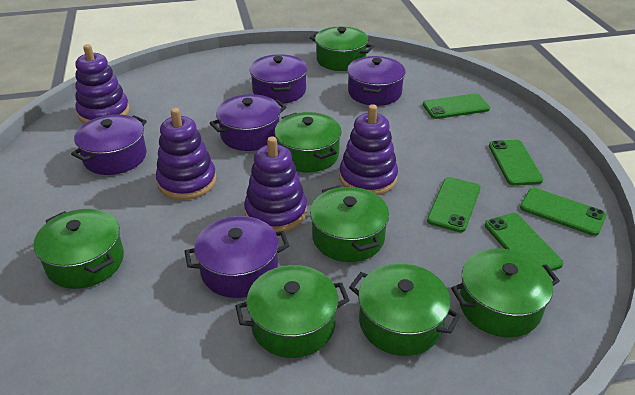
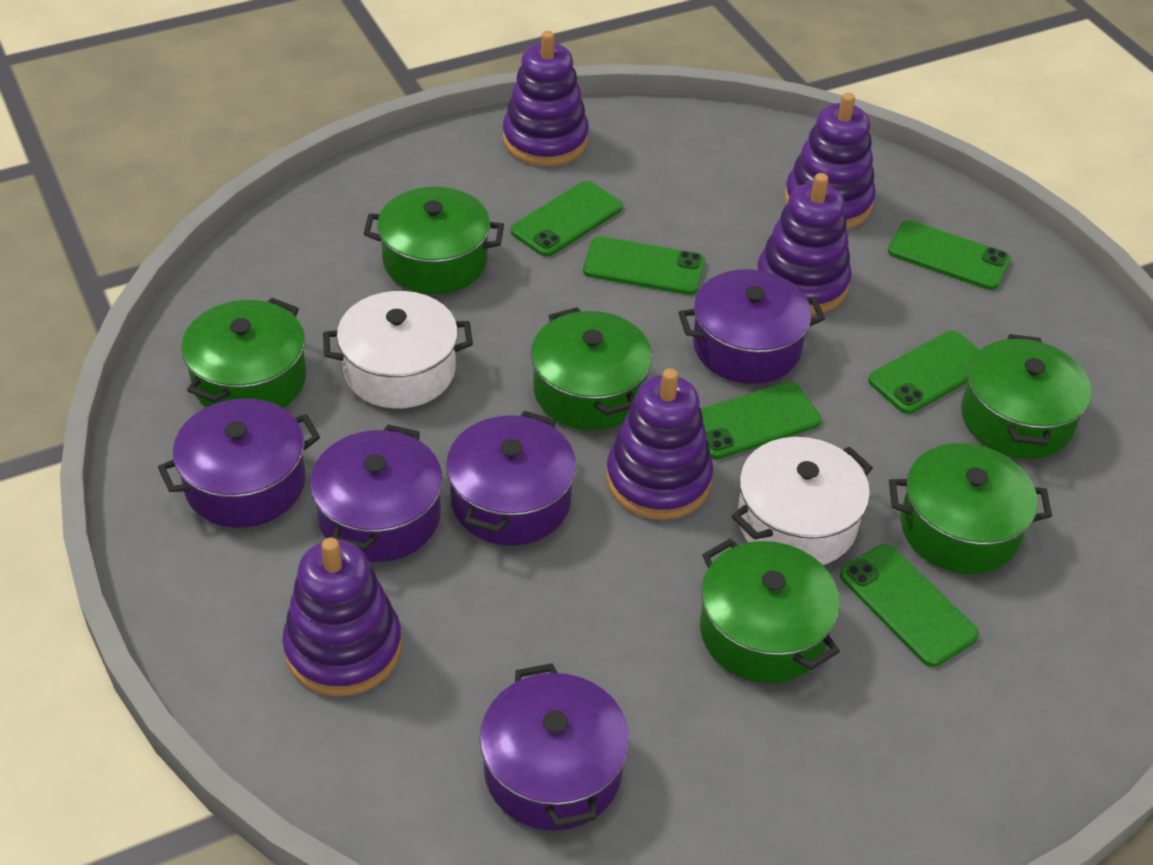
green phone: [423,93,490,119] [427,177,480,232] [485,213,563,271] [489,140,543,185] [520,188,606,236] = 5 -> [510,181,623,257] [583,236,705,295] [701,382,821,459] [840,544,979,667] [868,331,980,414] [888,220,1011,290] = 6
green pot: [34,209,124,289] [235,265,350,358] [274,112,342,172] [310,27,374,71] [310,185,389,262] [349,263,461,356] [451,248,560,337] = 7 -> [181,298,306,408] [364,187,504,294] [531,307,652,430] [700,539,840,683] [889,443,1052,574] [961,334,1091,459] = 6
purple stacking toy: [75,44,130,123] [156,108,216,200] [244,136,307,232] [339,104,398,195] = 4 -> [282,538,402,696] [503,31,589,166] [606,368,713,520] [757,173,852,315] [784,93,876,229] = 5
white pot: none = 0 -> [323,291,473,408] [732,437,873,565] = 2

